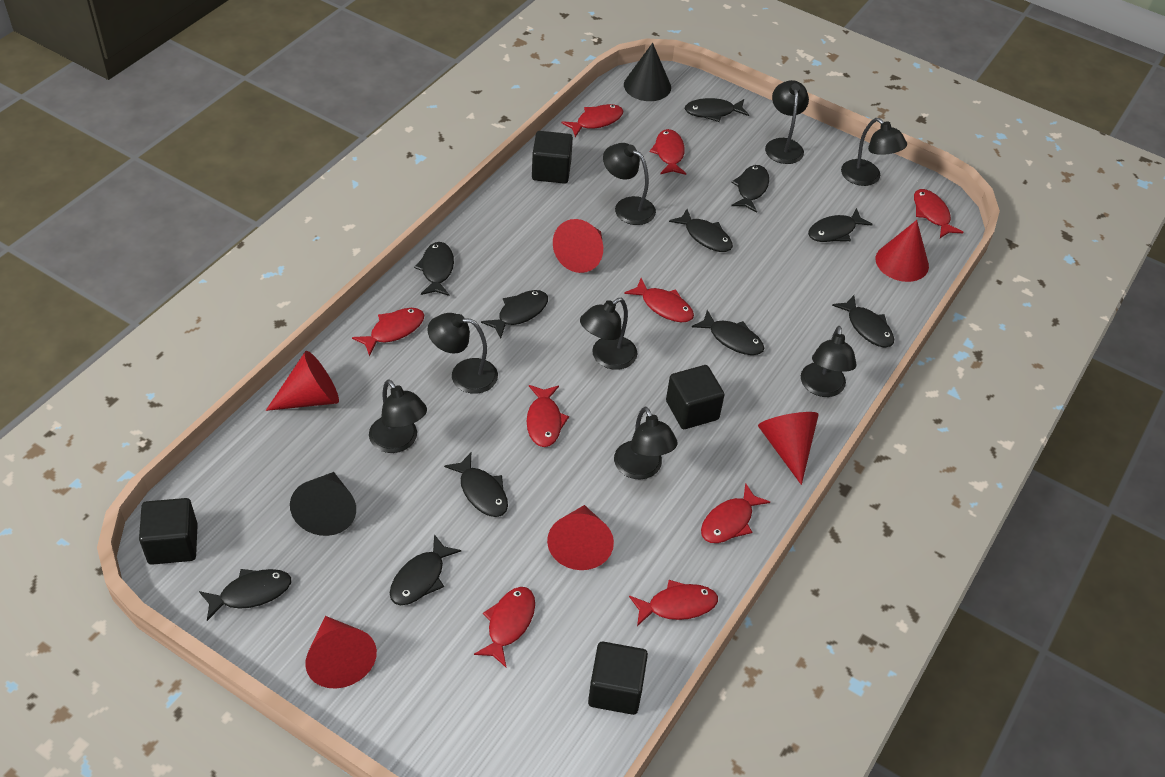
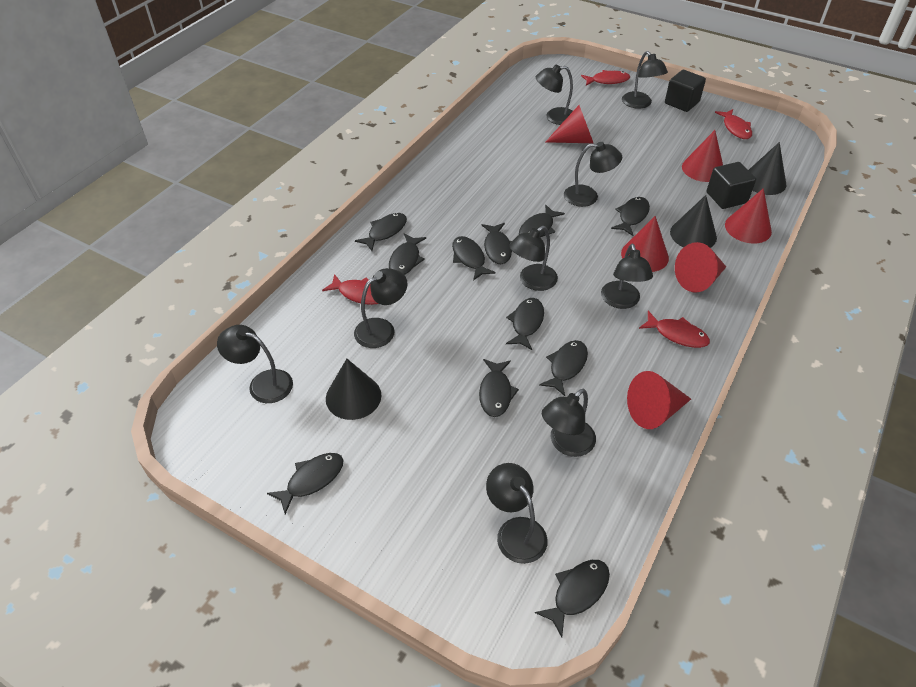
black cone: [290,472,356,536] [624,43,671,101] = 2 -> [326,359,382,420] [670,195,717,248] [749,142,786,195] = 3
black cube: [139,498,198,565] [532,131,573,184] [588,642,648,715] [666,365,725,429] = 4 -> [665,70,706,112] [707,162,756,209] = 2
black lamp: [369,379,427,453] [427,313,498,394] [580,298,637,370] [603,143,656,225] [614,407,678,479] [765,80,809,164] [801,326,856,397] [841,118,907,186] = 8 -> [217,325,293,403] [354,268,408,348] [486,463,548,564] [509,226,558,291] [536,65,573,125] [542,389,596,457] [564,142,622,207] [601,244,653,309] [622,51,668,109] = 9
red fish: [352,308,424,356] [474,587,535,667] [527,385,569,447] [561,104,623,137] [624,278,694,322] [629,580,718,626] [650,129,686,175] [701,483,770,543] [914,189,964,238] = 9 -> [322,274,378,305] [581,70,630,86] [639,311,710,348] [715,109,752,139] = 4

